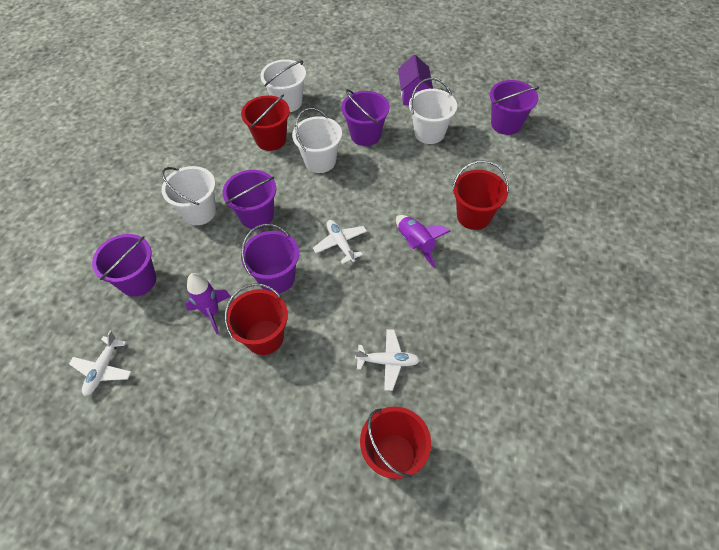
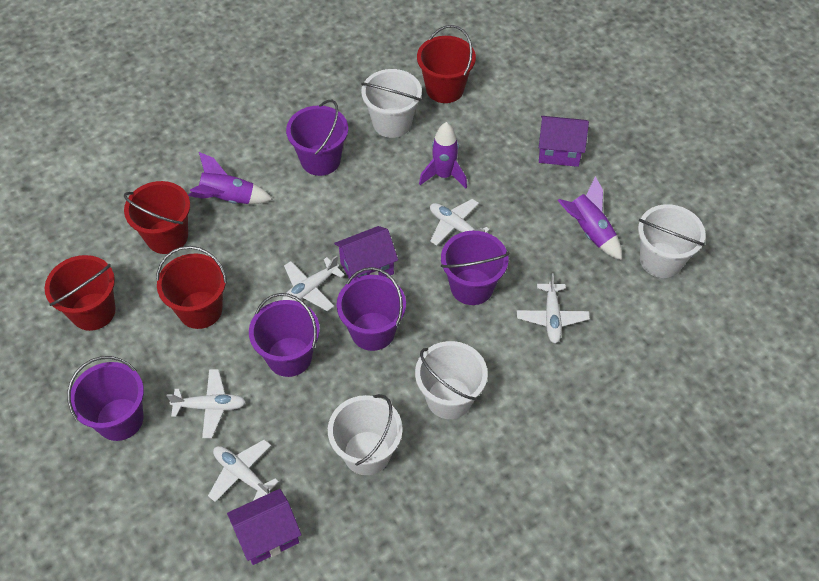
purple house: [398,55,433,105] = 1 -> [227,489,302,565] [334,226,398,280] [539,116,589,167] = 3
purple rocket: [185,273,231,334] [396,215,450,268] = 2 -> [188,152,273,204] [419,122,467,189] [558,176,622,260] = 3
white plane: [69,331,132,396] [313,220,367,264] [355,329,420,391] = 3 -> [167,369,246,438] [208,439,279,502] [282,255,345,311] [430,199,490,246] [517,273,590,343] = 5

